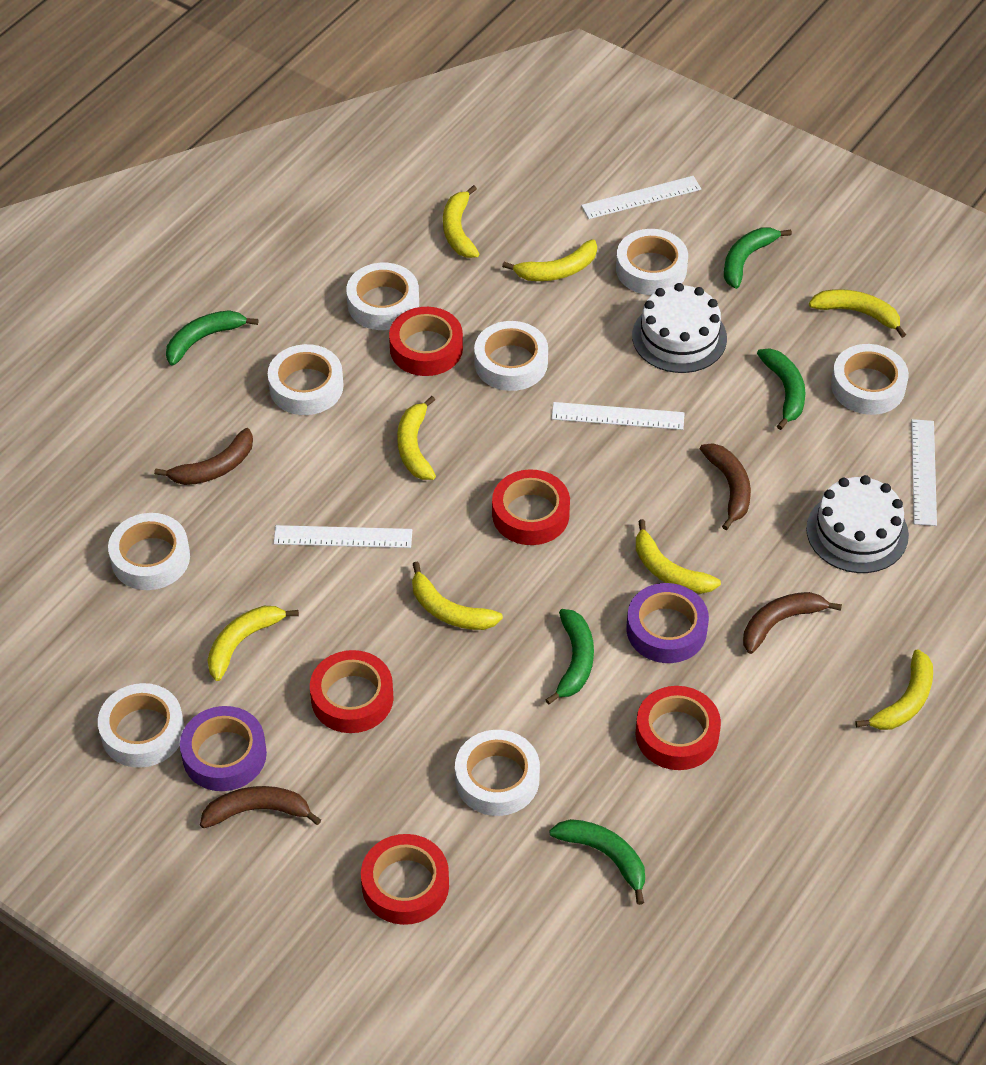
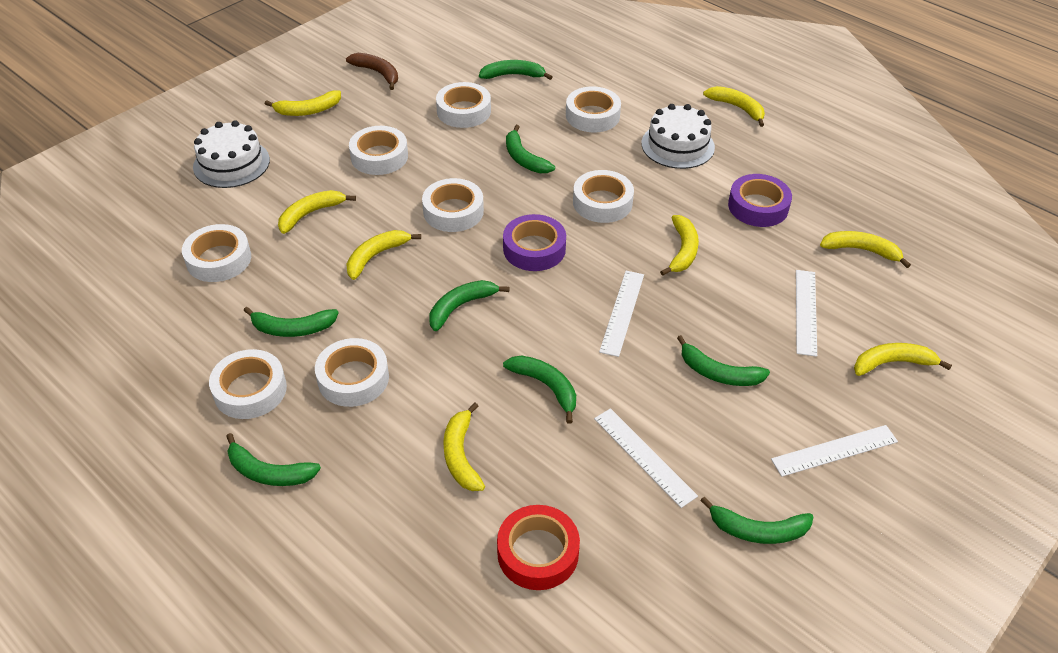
brown banana: [154,428,253,485] [200,786,321,828] [700,443,751,530] [743,592,842,654] = 4 -> [346,53,398,90] = 1
green banana: [166,310,258,366] [545,609,594,705] [549,819,645,905] [724,228,792,289] [757,348,805,430] = 5 -> [226,433,321,486] [244,307,338,337] [429,280,510,331] [479,60,552,80] [503,355,576,424] [506,125,555,173] [677,335,770,386] [700,497,814,544] = 8
red tape: [310,650,394,733] [361,834,449,925] [389,307,463,376] [492,469,570,545] [636,686,721,770] = 5 -> [497,505,580,590] = 1

